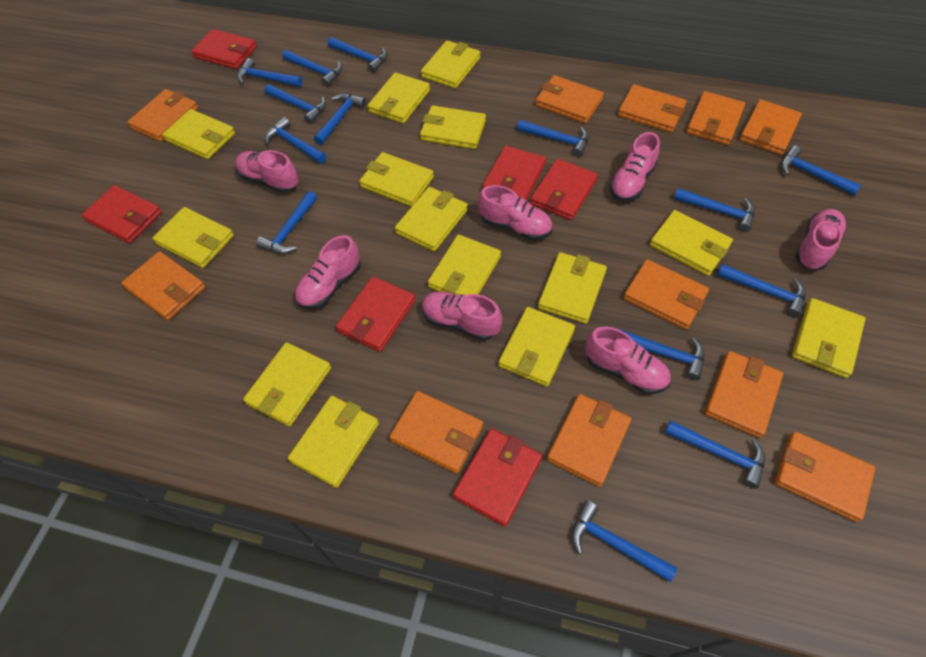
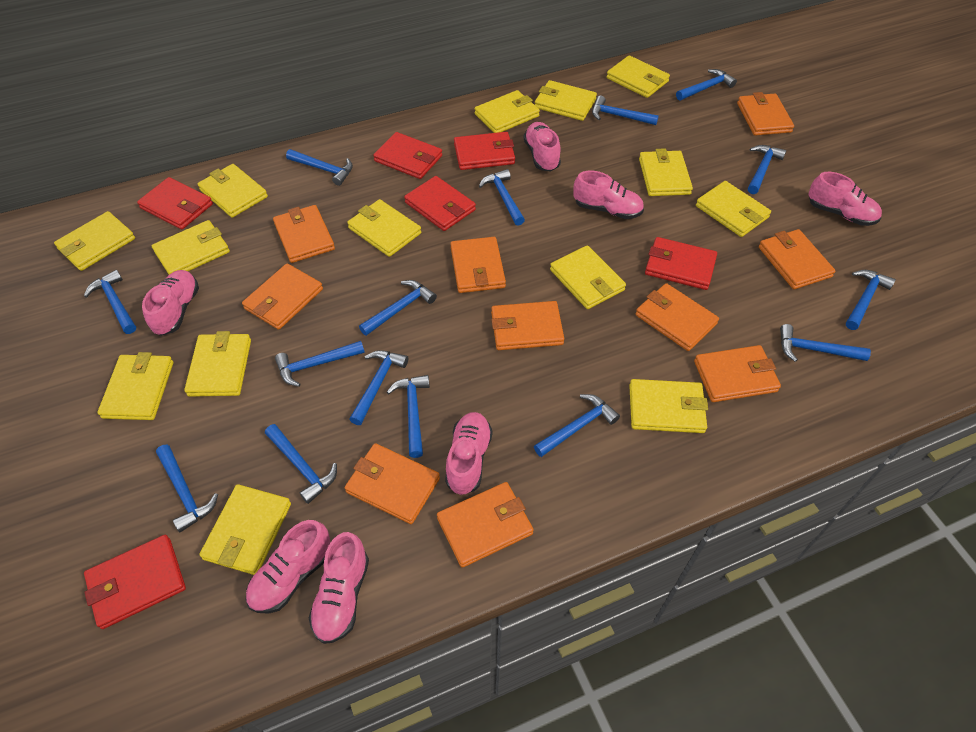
blue hammer: [237,58,302,87] [256,191,317,254] [264,84,326,124] [265,117,326,163] [283,50,342,87] [314,93,366,145] [328,37,387,73] [517,120,589,157] [572,500,677,582] [617,328,704,380] [665,420,765,489] [674,188,755,232] [717,264,806,317] [781,145,861,195] = 14 -> [84,270,136,334] [156,445,218,532] [265,424,337,504] [275,341,365,387] [286,149,353,186] [349,350,408,425] [359,280,437,336] [387,375,430,458] [479,169,525,226] [534,394,620,457] [592,95,659,125] [676,69,737,101] [748,145,786,194] [780,324,871,362] [846,270,896,330] = 15
orange wallet: [121,251,205,320] [127,89,198,142] [389,391,483,474] [535,75,604,123] [547,394,632,487] [618,84,687,133] [623,259,709,330] [686,91,745,145] [705,351,783,438] [739,99,802,155] [775,431,875,522] = 11 -> [242,263,323,330] [273,205,335,263] [345,443,440,524] [437,482,534,568] [450,237,506,293] [491,301,564,350] [636,283,719,351] [694,345,781,402] [737,92,794,136] [759,229,836,289] = 10

